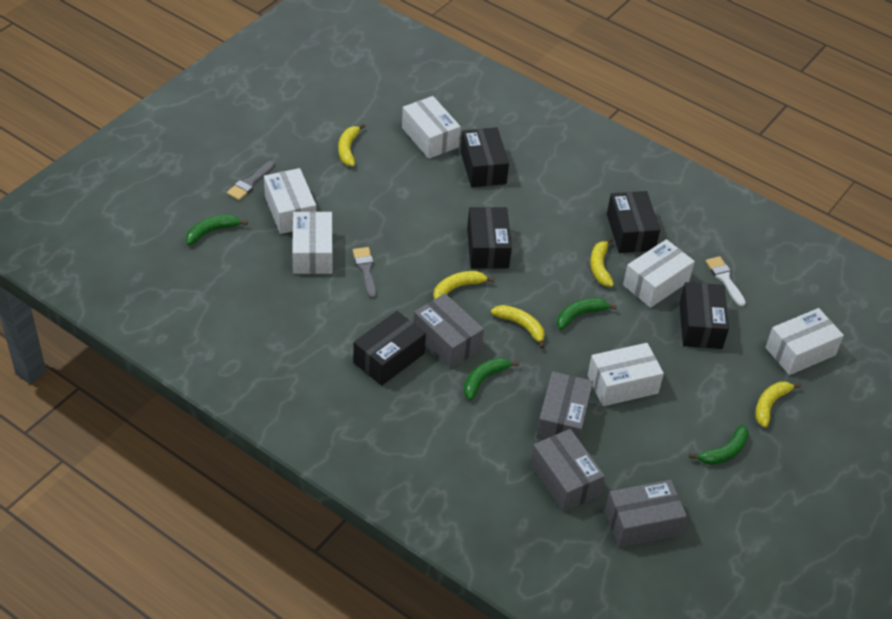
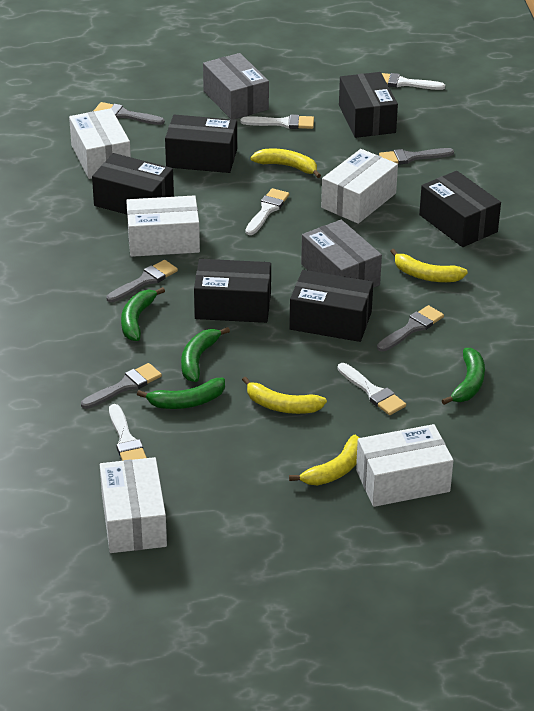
black box: [353,311,426,386] [460,127,509,187] [467,207,512,269] [607,191,660,253] [679,282,729,349] = 5 -> [92,153,174,214] [165,115,237,173] [194,259,271,323] [289,270,373,342] [339,72,398,138] [419,171,501,247] = 6
grey box: [413,293,484,368] [530,429,605,512] [536,371,593,441] [605,480,687,548] = 4 -> [203,53,269,120] [301,220,382,288] = 2
grey brush: [227,161,275,200] [353,247,377,299] = 2 -> [81,363,162,409] [94,102,165,125] [107,260,178,302] [377,305,444,352] [379,148,454,165] = 5
white box: [264,168,316,234] [292,211,333,274] [402,96,461,159] [587,343,664,406] [623,239,695,308] [765,308,844,375] = 6 -> [69,108,131,179] [100,457,167,553] [126,195,200,257] [321,149,398,224] [356,424,453,507] = 5
white brush: [706,256,746,307] = 1 -> [109,404,147,461] [241,114,314,129] [245,188,289,235] [337,363,406,415] [382,73,445,90] = 5
yellow banana: [338,124,365,166] [433,271,495,299] [491,305,545,349] [590,238,614,287] [755,381,801,427] = 5 -> [242,377,327,414] [250,149,321,178] [289,435,359,486] [390,249,468,282] = 4

